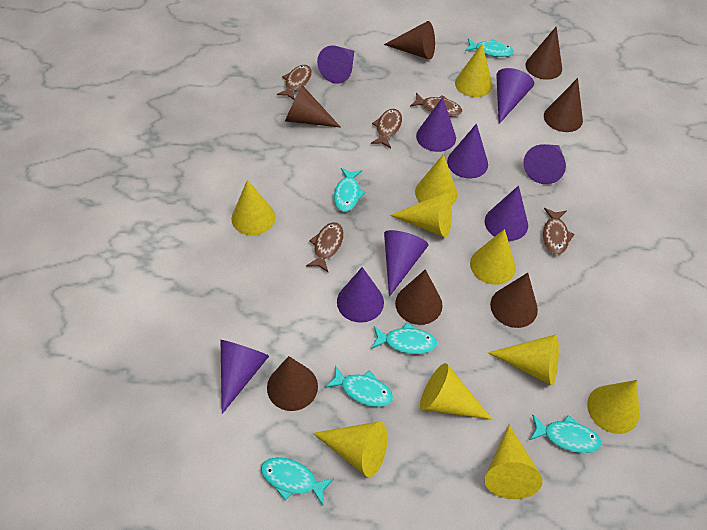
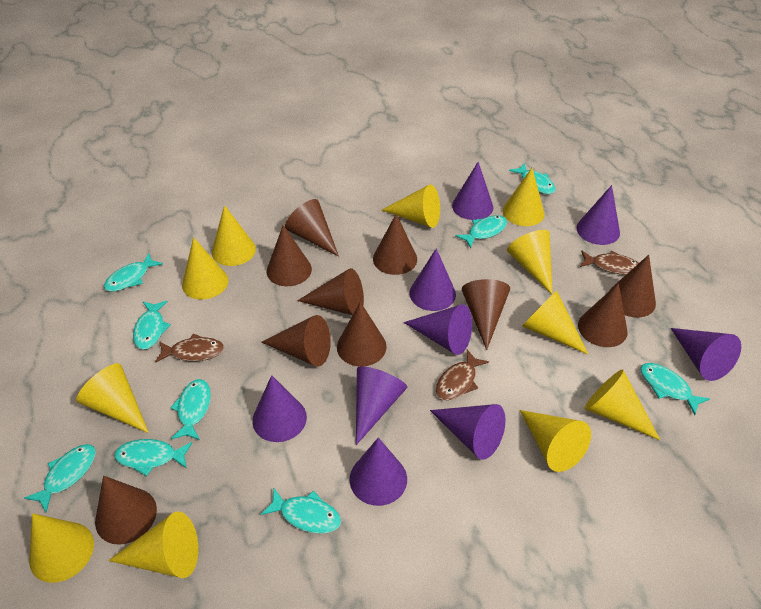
brown cone: [267,356,318,411] [285,85,340,127] [384,21,435,60] [395,269,443,325] [490,273,538,328] [525,26,562,80] [544,78,583,132] = 7 -> [95,476,157,545] [261,315,331,367] [266,225,312,286] [285,199,339,257] [297,268,364,315] [337,302,387,366] [373,214,417,275] [462,279,510,350] [578,283,628,347] [609,255,656,318] = 10
brown fish: [277,65,312,100] [306,222,344,273] [371,109,402,148] [410,93,462,117] [543,208,575,255] = 5 -> [155,333,224,362] [436,350,489,401] [580,250,639,275] = 3
turquoise fish: [261,457,334,505] [325,365,393,407] [334,168,365,212] [371,322,437,354] [465,39,514,57] [530,415,602,453] = 6 -> [24,444,96,513] [104,253,163,292] [114,439,192,476] [133,301,171,350] [170,379,211,440] [261,488,341,534] [456,215,507,248] [509,163,556,194] [640,363,710,415] = 9
yellow cone: [231,180,275,236] [313,422,387,477] [390,193,452,237] [415,155,457,205] [420,363,493,420] [455,44,493,97] [470,229,516,285] [485,425,543,499] [488,334,559,386] [587,380,639,434] = 10 -> [29,513,94,583] [76,363,149,433] [108,512,198,578] [182,237,228,299] [212,205,256,266] [382,184,440,228] [503,168,545,226] [507,230,553,294] [520,410,591,472] [522,290,588,354] [585,369,660,440] = 11

